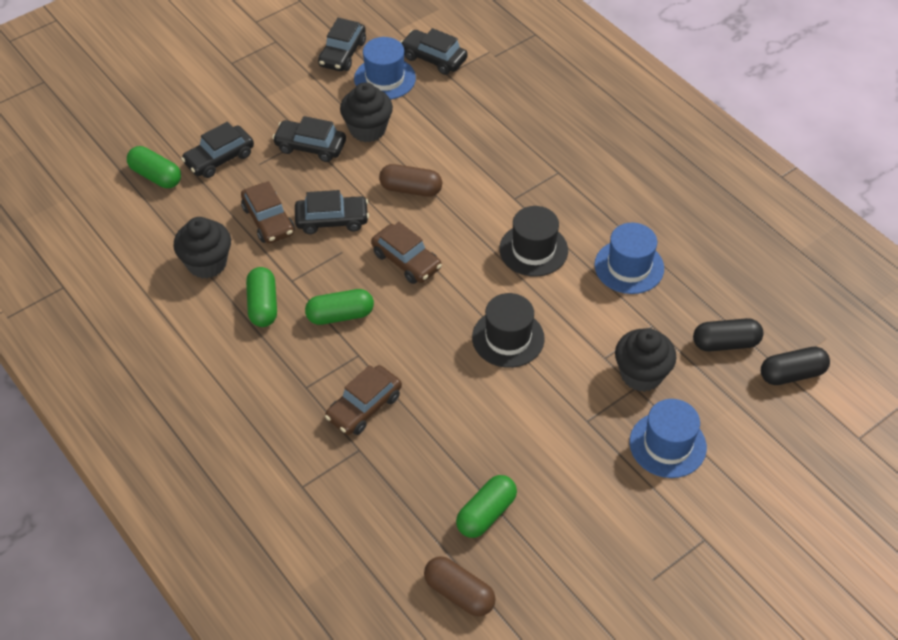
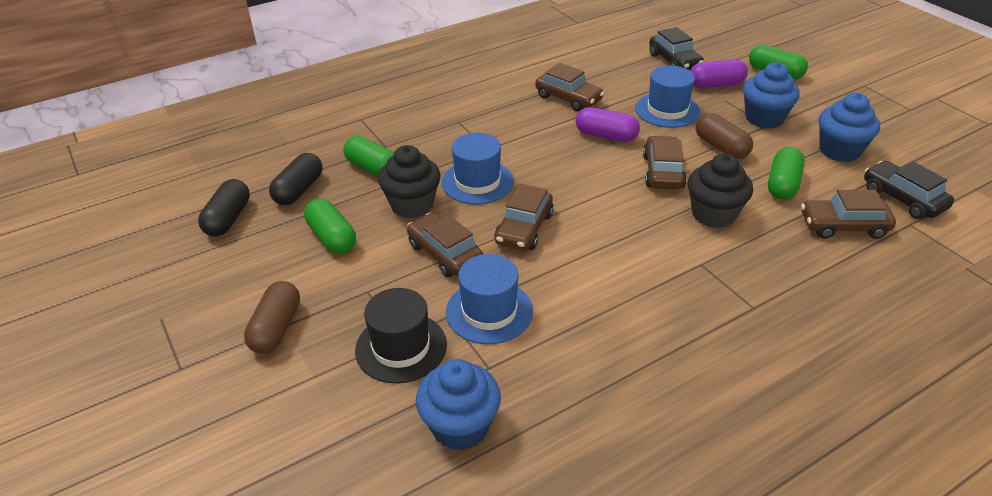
black car: [181,122,254,178] [272,116,346,162] [295,190,369,234] [318,18,366,71] [400,28,468,75] = 5 -> [649,27,704,70] [864,161,954,219] = 2
black cupcake: [173,217,231,279] [340,82,393,142] [615,328,676,392] = 3 -> [378,145,441,218] [688,154,753,228] = 2
black hat: [472,293,545,368] [499,206,568,277] = 2 -> [355,288,447,383] = 1
blue cupcake: none = 0 -> [416,359,501,450] [743,62,800,129] [819,93,880,162] = 3
brown car: [241,181,295,244] [325,365,402,435] [371,222,442,284] = 3 -> [407,213,483,278] [494,183,554,251] [535,63,604,112] [643,136,687,189] [801,190,896,239] = 5
purple capsule: none = 0 -> [576,107,640,142] [690,59,748,88] = 2

